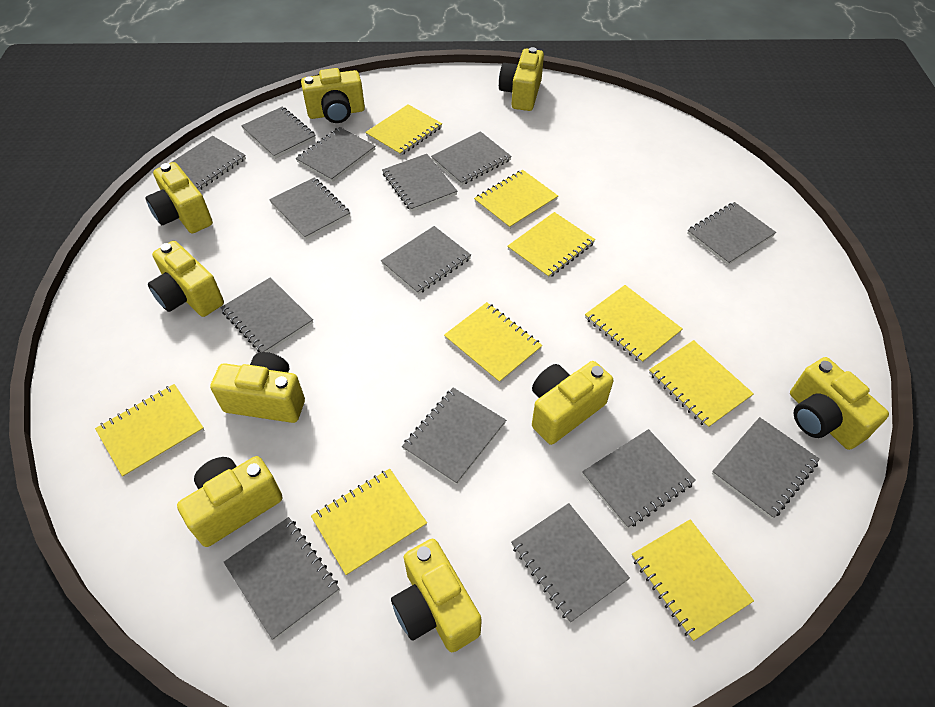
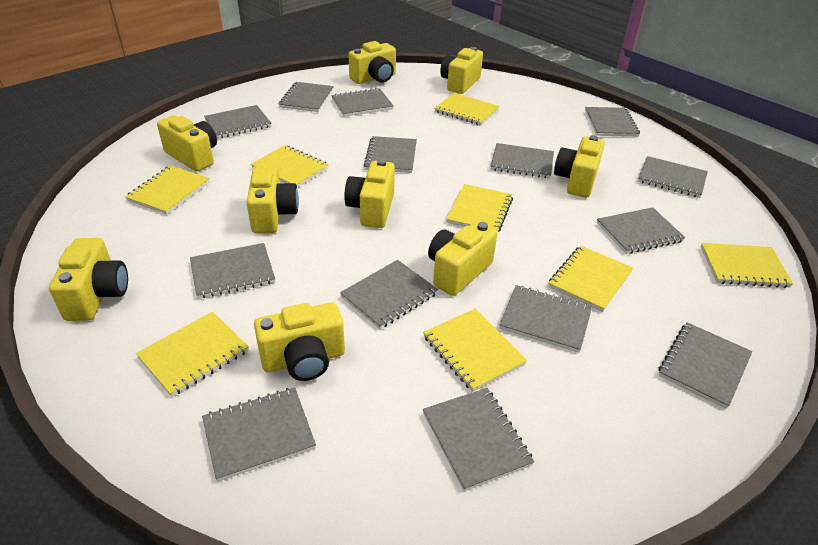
yellow notebook: [95,384,204,478] [311,469,427,576] [365,104,442,156] [444,302,542,384] [474,170,558,229] [507,212,595,278] [585,285,683,364] [632,519,754,641] [649,340,754,429] = 9 -> [125,166,210,214] [136,312,249,397] [251,145,329,188] [423,309,527,392] [434,93,500,126] [446,184,513,233] [548,246,633,312] [701,243,793,288] = 8

